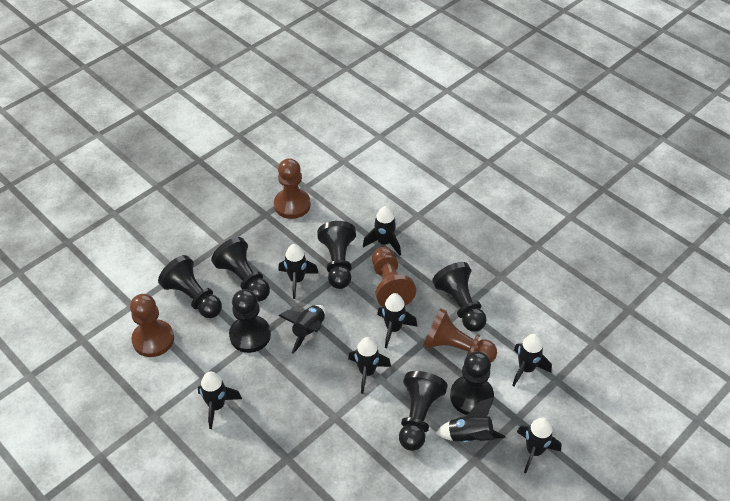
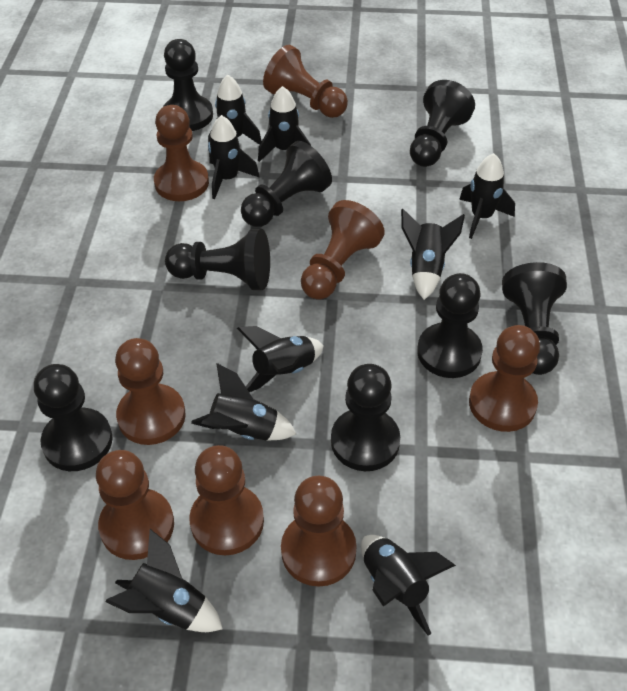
black pawn: [158,255,222,318] [211,237,270,302] [229,289,271,353] [317,221,356,289] [399,371,448,451] [432,262,487,332] [450,351,494,415] = 7 -> [34,364,113,471] [163,39,213,131] [165,229,270,290] [241,141,332,227] [331,364,400,471] [410,80,475,167] [417,273,483,378] [502,262,567,375] = 8
brown pawn: [130,294,174,357] [274,158,311,219] [372,247,416,307] [423,308,497,362] = 4 -> [96,450,174,560] [115,338,186,445] [154,105,209,201] [189,445,264,555] [263,45,348,118] [281,476,357,587] [301,200,385,300] [469,325,540,432] = 8

